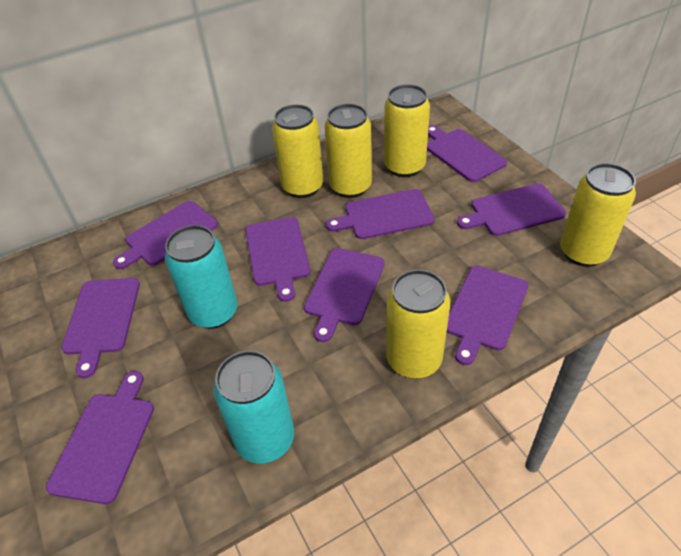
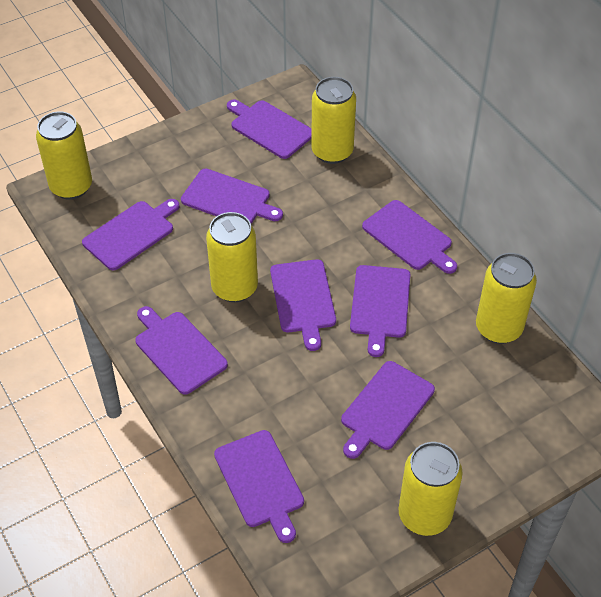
turquoise can: [165,225,238,329] [213,350,294,463] = 2 -> none = 0

